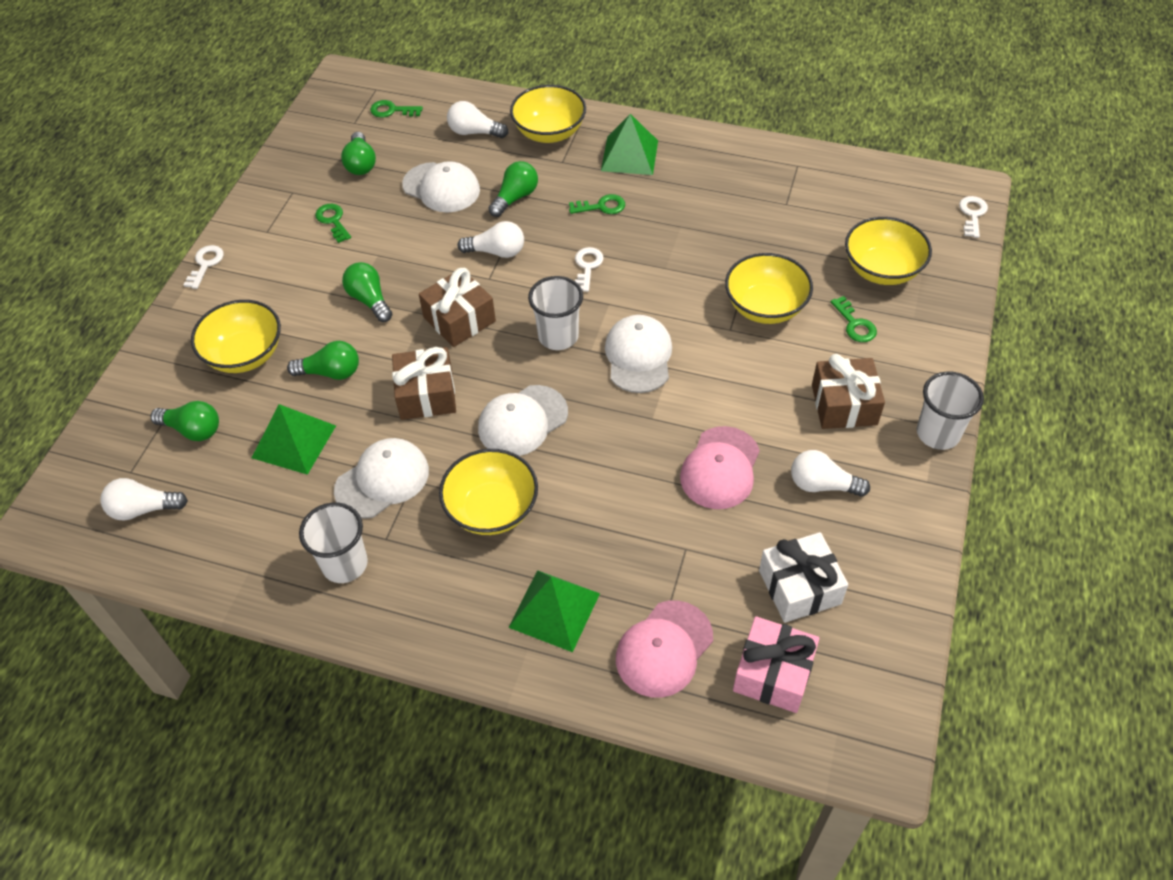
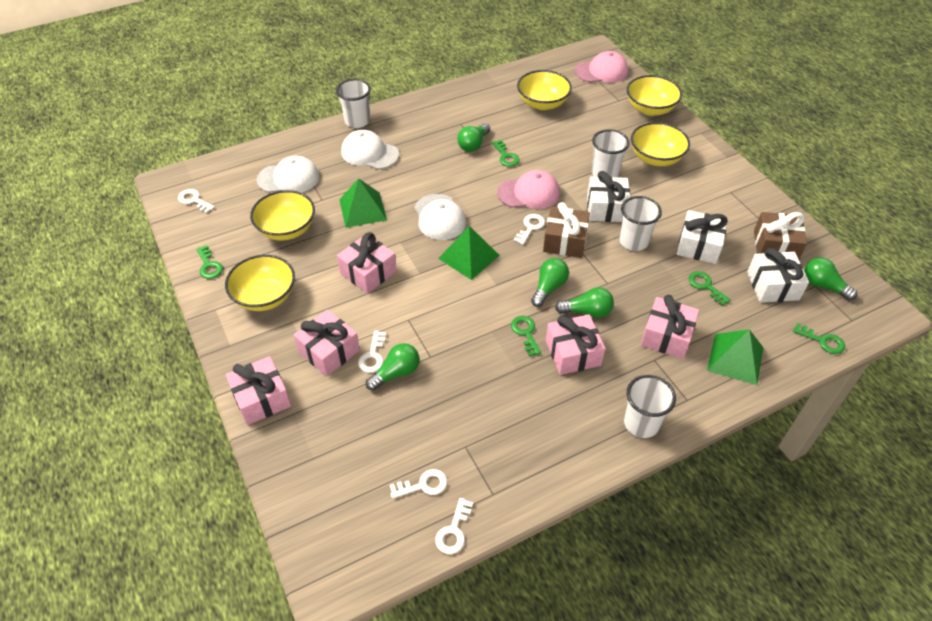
brown gift: [392,347,456,420] [419,268,496,347] [812,354,885,429] = 3 -> [543,202,590,258] [754,212,807,259] = 2
green key: [315,204,351,243] [370,100,423,118] [569,194,625,214] [831,296,877,342] = 4 -> [196,245,223,279] [492,140,520,167] [511,316,541,356] [689,271,731,306] [793,323,845,354] = 5
pink gift: [733,616,820,713] = 1 -> [226,356,291,425] [294,310,360,376] [337,232,397,294] [546,314,606,375] [641,295,699,359] = 5
white cap: [334,438,429,519] [402,161,480,213] [478,385,568,456] [605,315,672,393] = 4 -> [257,156,319,193] [341,130,399,169] [414,194,466,240] = 3
white cup: [299,502,368,583] [528,276,583,350] [917,371,984,450] = 3 -> [336,79,371,128] [592,129,630,177] [619,196,662,251] [624,375,676,438] = 4
white gift: [759,532,848,623] = 1 -> [587,171,630,222] [676,210,728,264] [747,248,809,303] = 3
white key: [184,245,224,289] [575,247,604,292] [959,196,988,238] = 3 -> [178,189,215,213] [358,331,386,373] [390,469,447,499] [435,498,473,554] [514,214,545,245] = 5
white light bulb: [100,478,188,520] [447,101,508,138] [457,221,524,258] [791,450,870,497] = 4 -> none = 0

